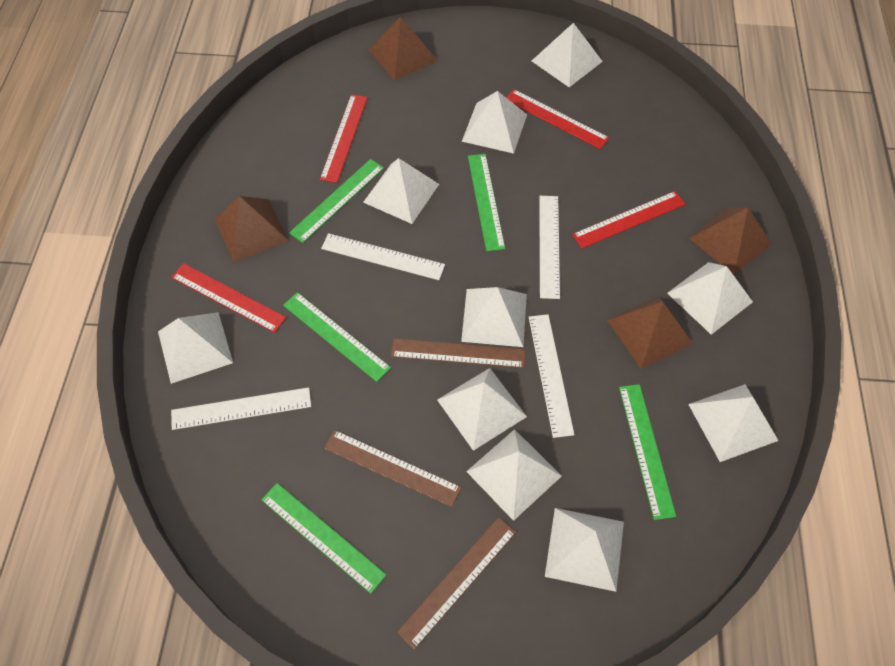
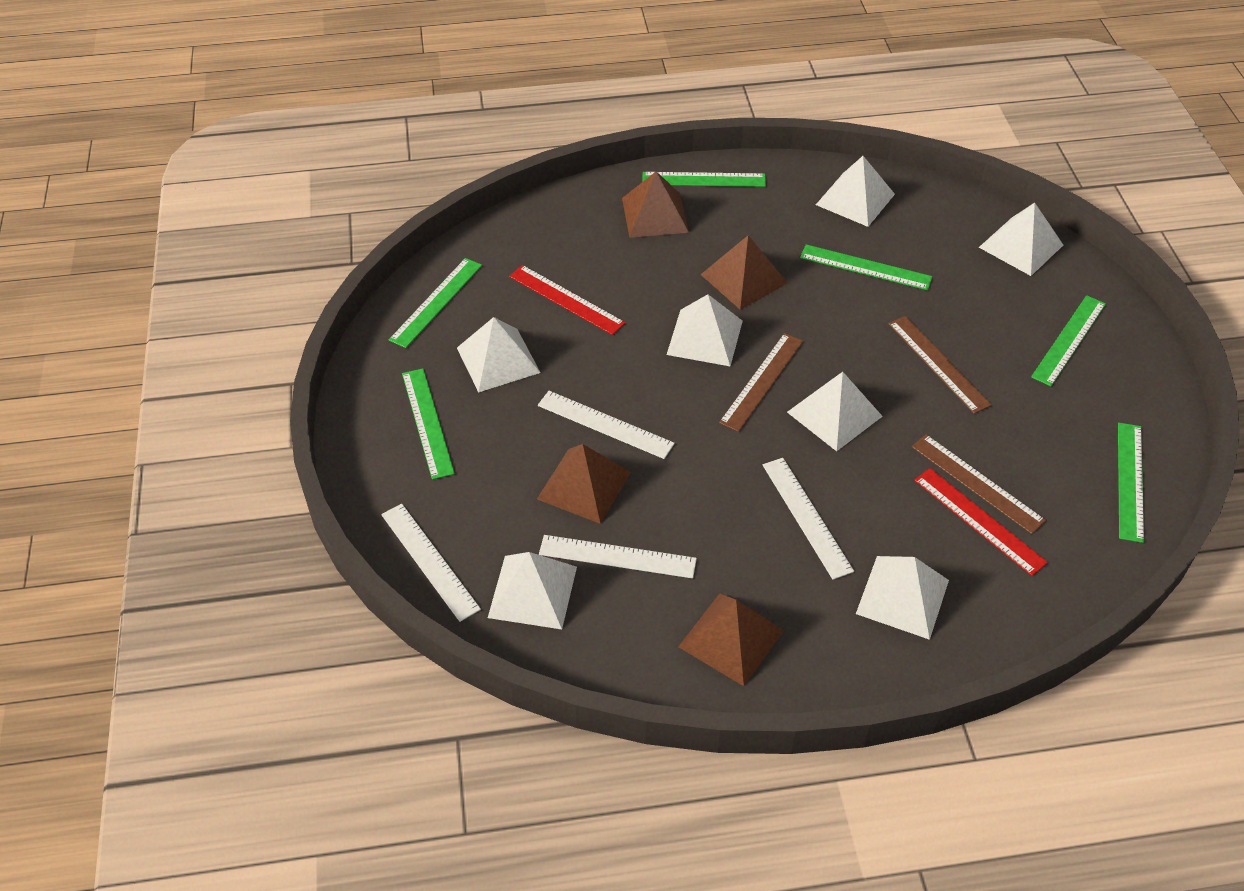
green ruler: [261,483,386,594] [283,292,391,382] [289,159,384,243] [468,154,505,251] [619,384,676,520] = 5 -> [389,258,482,348] [402,368,455,480] [642,172,766,187] [800,245,933,290] [1031,295,1106,386] [1118,423,1144,543] = 6
red ruler: [171,263,286,333] [320,94,368,183] [506,89,609,149] [572,191,685,249] = 4 -> [509,265,625,335] [914,468,1048,576] = 2
white pyramid: [158,312,233,384] [363,158,439,224] [437,368,527,451] [461,287,527,347] [462,91,527,154] [466,429,562,521] [532,23,603,87] [545,508,624,592] [667,262,753,335] [688,384,779,462] = 10 -> [457,317,540,393] [488,552,577,629] [667,294,743,366] [787,372,883,451] [816,156,895,227] [856,556,949,640] [979,202,1063,276] = 7

